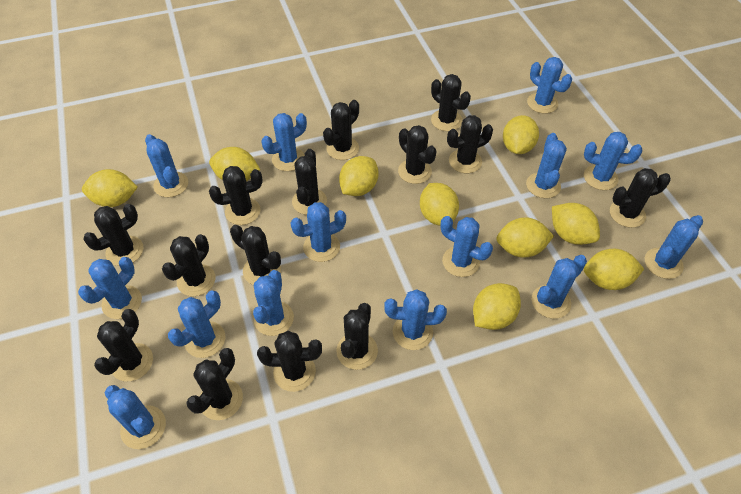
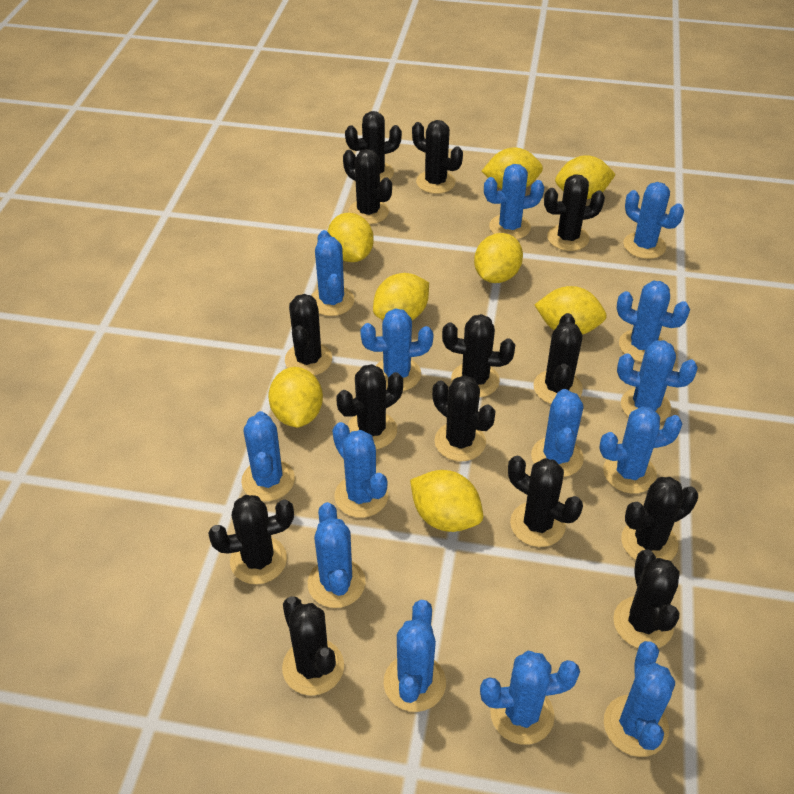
yellow lemon: [82,169,138,207] [209,147,260,181] [339,156,379,196] [420,183,459,226] [473,283,521,330] [496,217,554,258] [503,115,539,154] [552,203,600,245] [584,249,644,290] = 9 -> [268,367,323,428] [327,213,374,262] [373,273,429,320] [410,470,483,532] [474,233,523,283] [482,147,543,189] [534,286,607,335] [555,155,616,199] = 8

